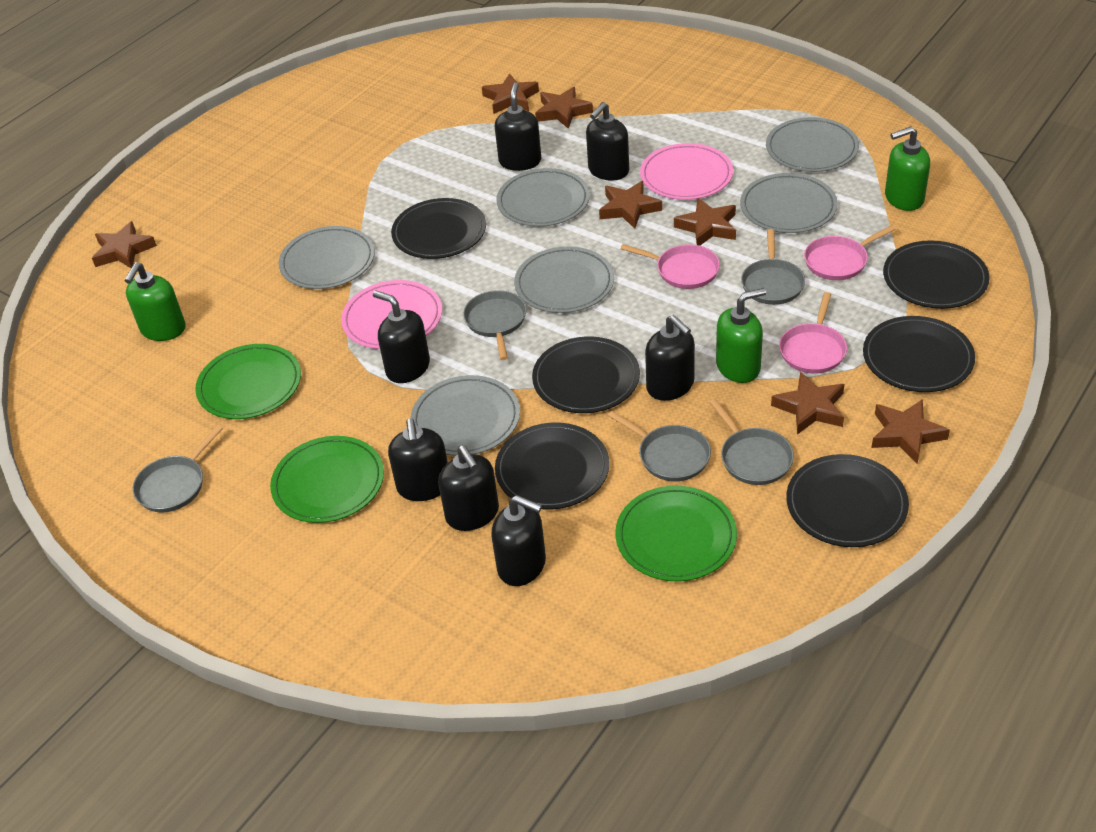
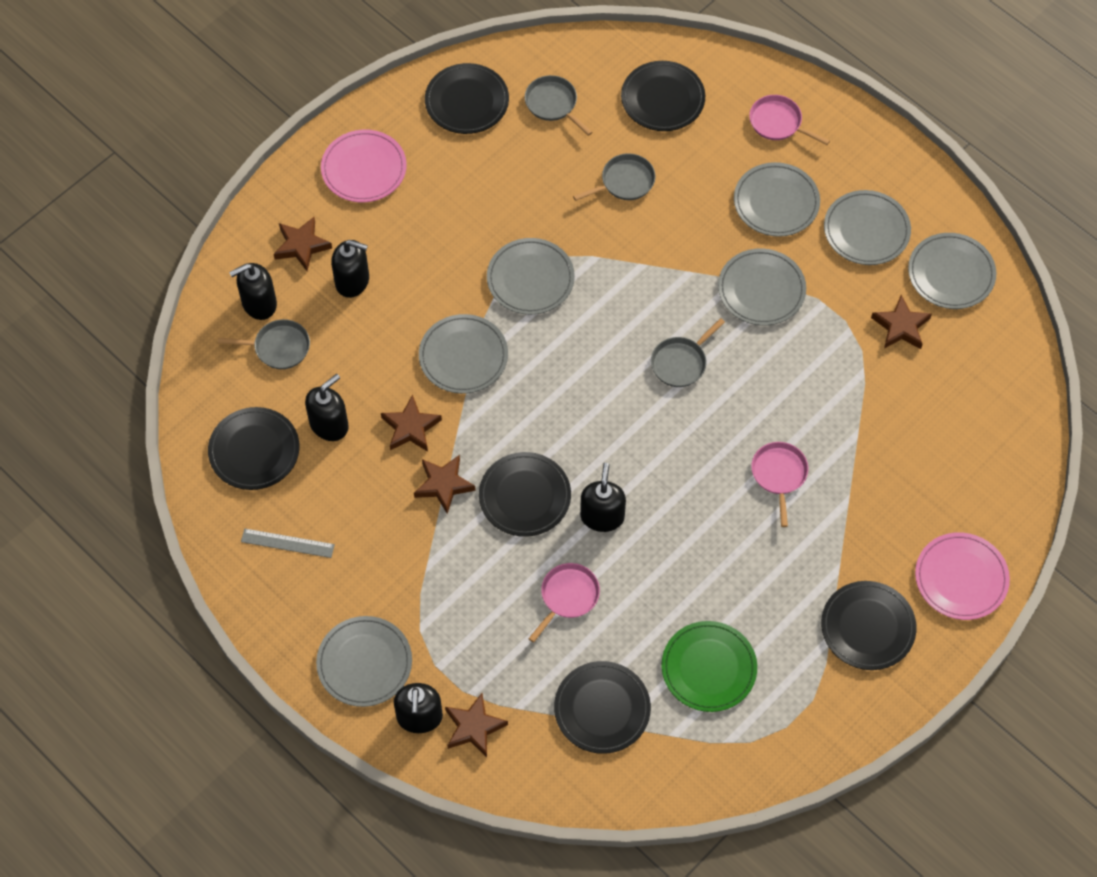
black soap dispenser: [373,290,430,383] [388,418,448,501] [438,445,499,531] [492,495,546,586] [495,82,541,171] [586,102,629,181] [645,315,695,401] = 7 -> [229,263,277,320] [305,374,349,441] [331,240,369,298] [394,683,443,733] [580,463,626,532] = 5
brown star: [92,221,157,268] [482,73,539,114] [535,87,593,129] [599,181,662,229] [674,198,736,246] [771,372,844,435] [872,399,950,464] = 7 -> [274,217,332,271] [381,394,442,452] [414,455,476,514] [445,693,508,757] [871,295,932,349] = 5
green plate: [195,344,301,419] [270,436,384,523] [615,486,737,581] = 3 -> [662,621,757,712] = 1
green soap dispenser: [124,262,186,341] [716,288,766,383] [885,126,930,211] = 3 -> none = 0
grey pan: [132,425,223,512] [463,290,527,360] [608,411,711,481] [709,399,794,485] [741,229,805,305] = 5 -> [218,319,310,369] [525,75,593,136] [573,153,655,201] [651,318,725,387] = 4
grey plate: [278,226,375,289] [411,375,520,456] [496,168,590,227] [514,246,614,313] [740,173,838,233] [766,117,859,172] = 6 -> [316,616,412,707] [419,314,508,394] [487,238,575,315] [718,248,806,326] [734,162,820,237] [824,190,911,265] [908,233,996,309] = 7
grey ruler: none = 0 -> [241,528,335,558] = 1

